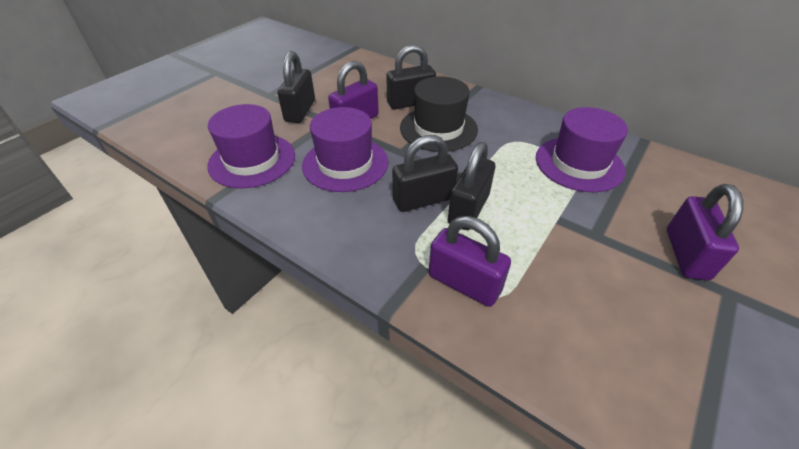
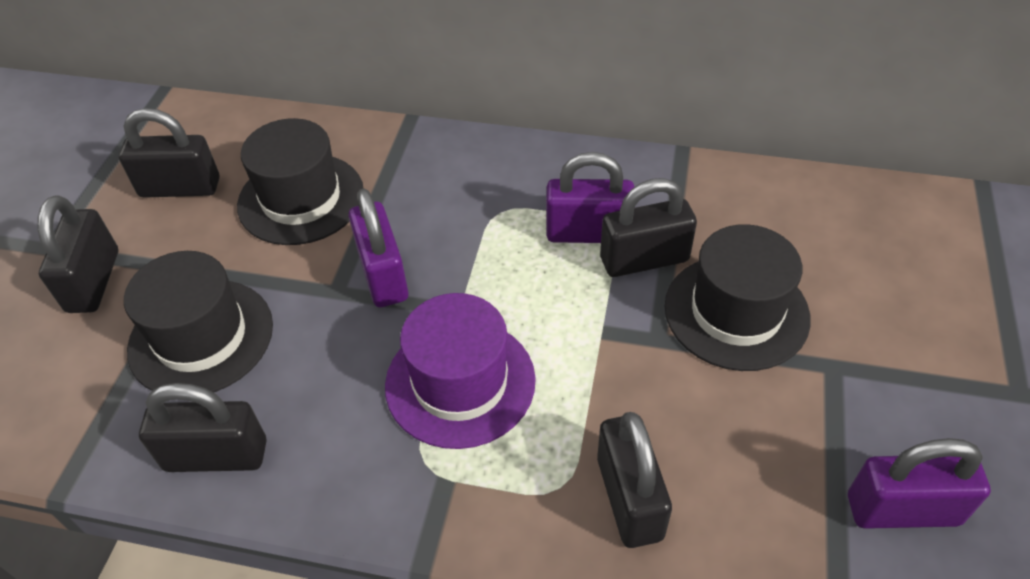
black hat: [400,76,478,152] = 1 -> [124,251,273,393] [237,118,364,245] [665,224,811,371] = 3
black padlock: [277,51,315,123] [386,45,436,109] [392,135,458,212] [448,142,495,230] = 4 -> [38,195,118,313] [119,108,220,198] [139,383,267,472] [597,412,672,548] [600,178,697,277] = 5
purple hat: [207,104,295,188] [302,107,388,192] [536,107,628,192] = 3 -> [385,293,536,449] = 1

